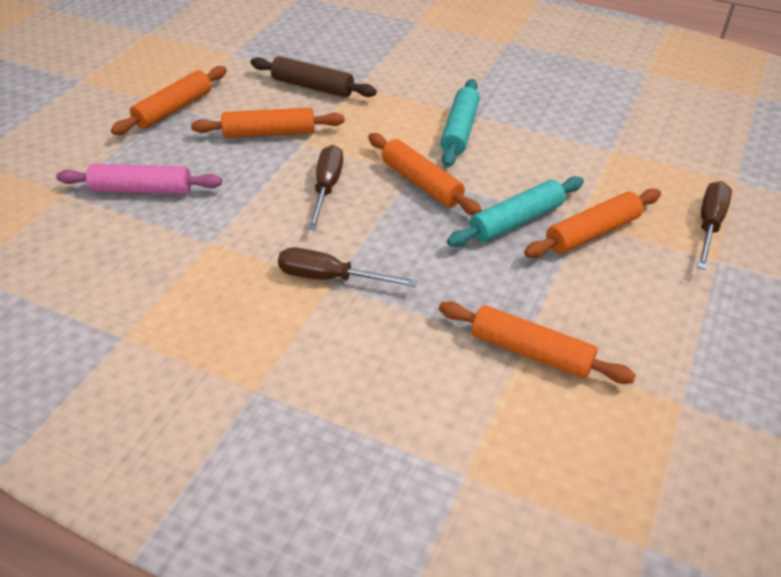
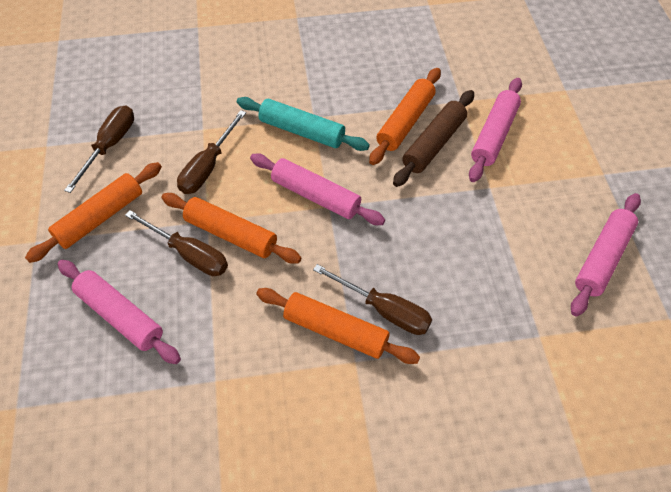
brown screwdriver: [278,247,417,287] [308,145,343,230] [697,181,732,270] = 3 -> [64,105,134,193] [125,210,228,276] [177,110,246,194] [313,264,432,335] = 4
orange rolling pin: [111,66,227,135] [191,108,345,138] [368,133,482,216] [439,301,636,384] [524,188,661,258] = 5 -> [25,162,162,263] [162,193,301,264] [256,288,420,364] [369,68,441,165] = 4
pink rolling pin: [56,164,222,194] = 1 -> [58,260,181,364] [250,153,385,225] [469,78,522,182] [571,193,641,317] = 4
turquoise rolling pin: [440,79,480,167] [447,176,584,247] = 2 -> [237,97,370,151] = 1

